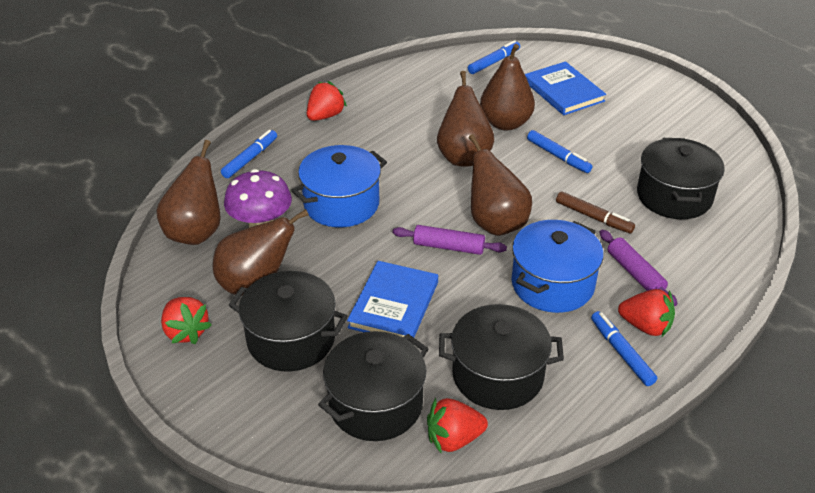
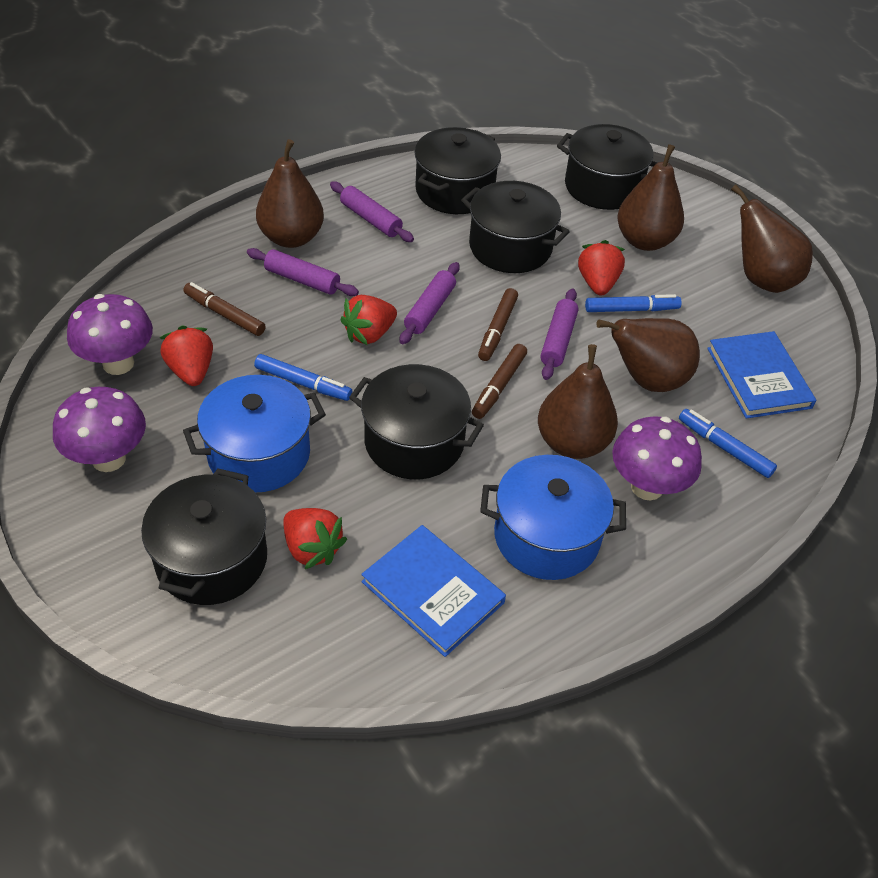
black pot: [228,271,348,372] [318,331,428,441] [439,304,564,410] [637,138,725,219] = 4 -> [141,468,267,605] [349,364,484,479] [414,127,501,214] [461,181,570,273] [557,124,658,210] = 5
blue marker: [221,130,277,178] [468,40,520,74] [527,130,593,173] [591,311,657,386] = 4 -> [254,354,352,401] [585,294,682,312] [679,409,777,478] = 3
brown marker: [556,191,635,233] = 1 -> [183,282,266,336] [472,344,527,419] [478,288,518,361] = 3
purple mushroom: [224,169,292,228] = 1 -> [53,387,146,472] [67,294,153,375] [612,416,702,500] = 3
purple rolling pin: [393,225,507,255] [600,230,678,306] = 2 -> [247,248,359,296] [330,181,414,242] [400,262,460,344] [540,288,578,380] = 4

